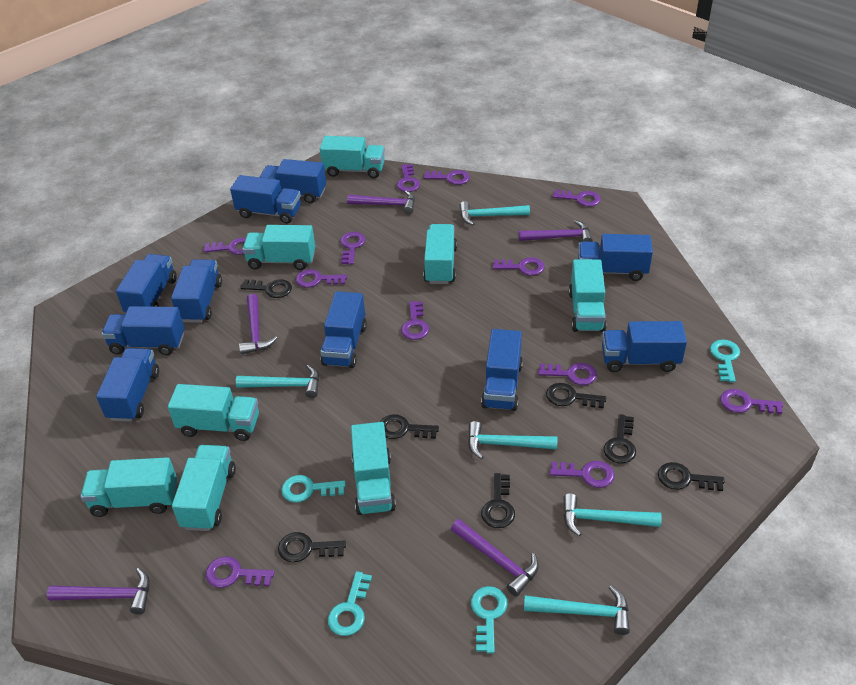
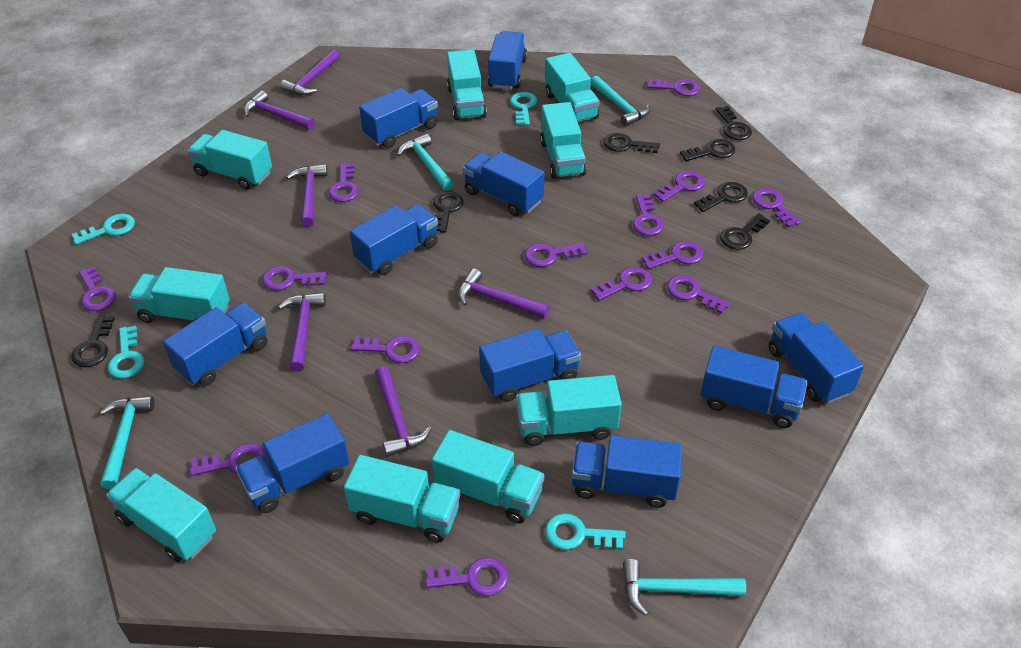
purple hammer: [47,568,150,614] [239,294,277,355] [347,190,415,214] [451,519,539,596] [518,220,593,242] = 5 -> [243,91,315,130] [278,292,326,372] [280,49,340,95] [286,164,328,227] [375,366,432,457] [458,269,550,319] = 6
purple key: [203,238,246,255] [206,556,274,588] [295,269,347,288] [340,232,365,265] [397,164,420,192] [401,301,429,340] [424,170,470,185] [493,257,545,275] [538,363,597,385] [550,461,615,488] [553,190,601,207] [720,389,783,414] = 12 -> [79,266,116,311] [189,443,267,476] [262,266,327,291] [329,163,359,202] [351,336,420,363] [425,557,508,596] [525,243,587,267] [591,267,652,301] [633,194,664,236] [642,241,703,269] [647,79,700,96] [653,171,705,202] [667,275,730,314] [752,188,801,228] = 14
turquoise hammer: [236,365,319,398] [459,201,530,225] [468,421,557,459] [524,586,630,635] [563,493,662,536] = 5 -> [100,396,155,489] [397,134,454,191] [590,76,650,126] [623,559,746,616] = 4
turquoise truck: [80,457,177,517] [168,384,259,441] [172,445,236,531] [242,225,315,270] [320,136,385,178] [351,422,396,515] [423,224,457,284] [569,259,607,332] = 8 -> [106,468,216,562] [128,267,230,323] [187,130,272,190] [344,455,460,542] [432,430,544,523] [447,49,487,120] [516,375,622,446] [540,102,587,179] [545,53,600,122] = 9

